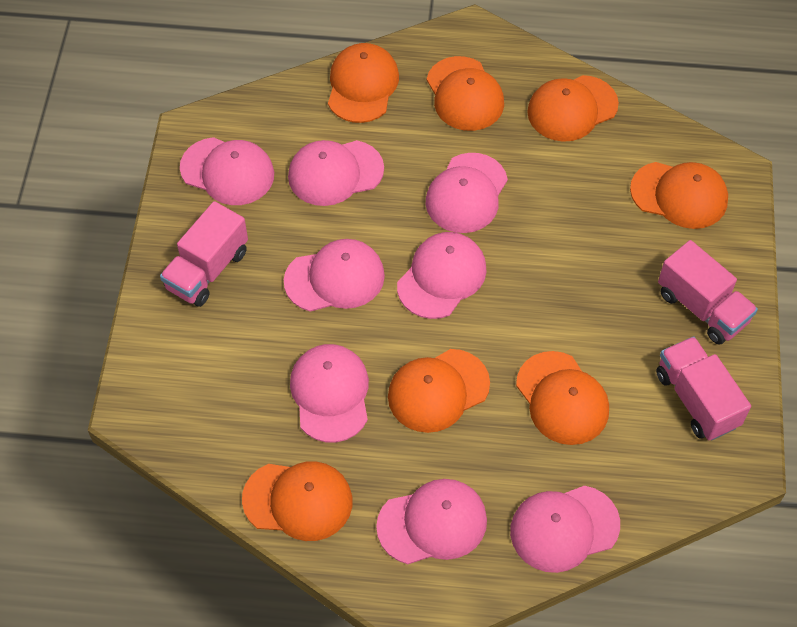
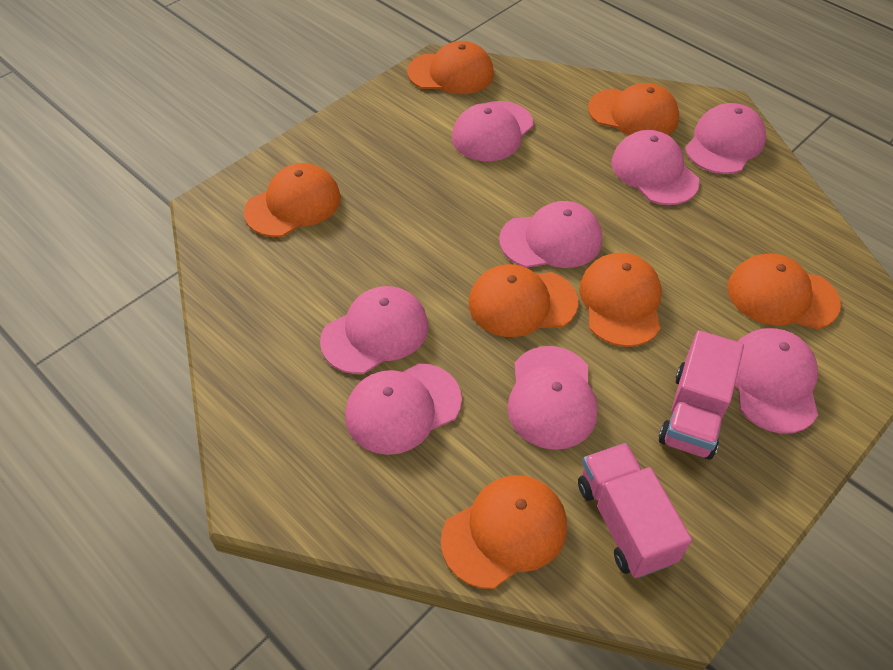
pink truck: [160,201,248,307] [656,336,751,440] [658,240,758,345] = 3 -> [578,443,692,578] [659,330,744,460] = 2

